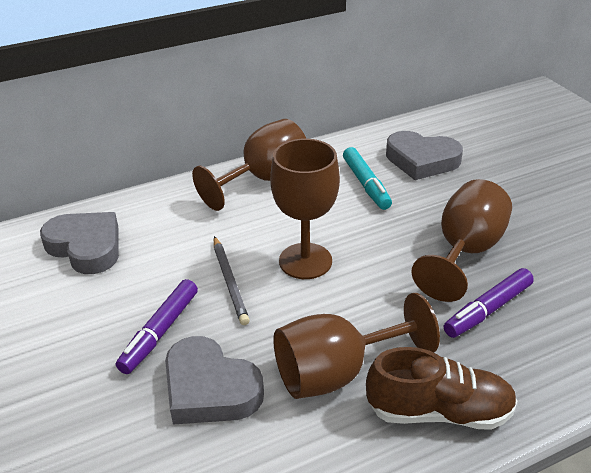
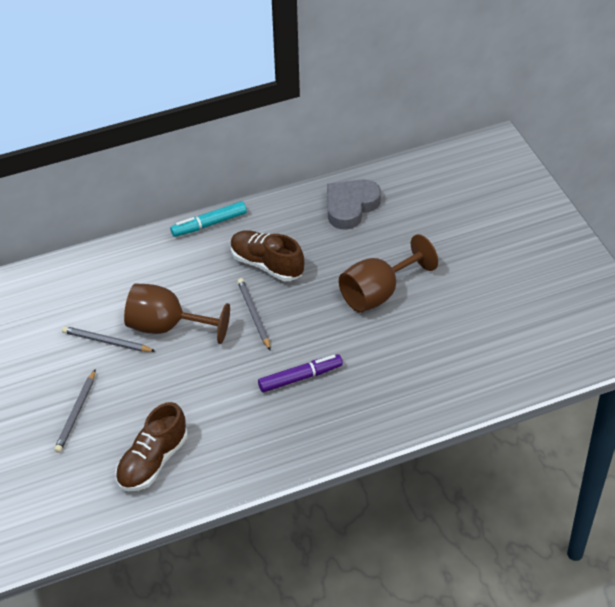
brown goblet: [192,119,307,211] [270,139,340,279] [273,293,440,399] [411,179,512,302] = 4 -> [124,283,230,344] [339,234,438,313] = 2
brown shoe: [366,347,517,430] = 1 -> [115,402,187,491] [230,230,304,281] = 2
grey heart: [40,212,119,274] [165,336,264,425] [386,131,463,180] = 3 -> [327,179,381,230] = 1
grey pencil: [214,236,250,325] = 1 -> [54,369,96,453] [62,326,155,352] [237,278,271,351] = 3
purple marker: [116,279,198,374] [444,268,534,338] = 2 -> [258,354,343,393] = 1

